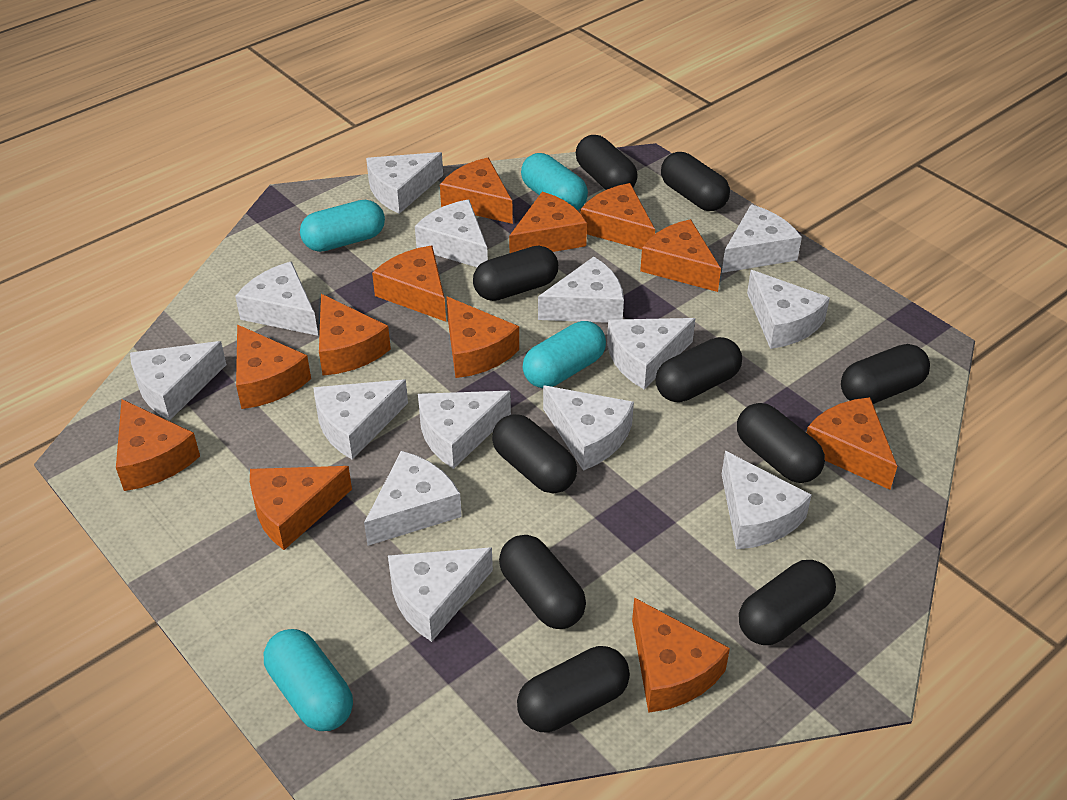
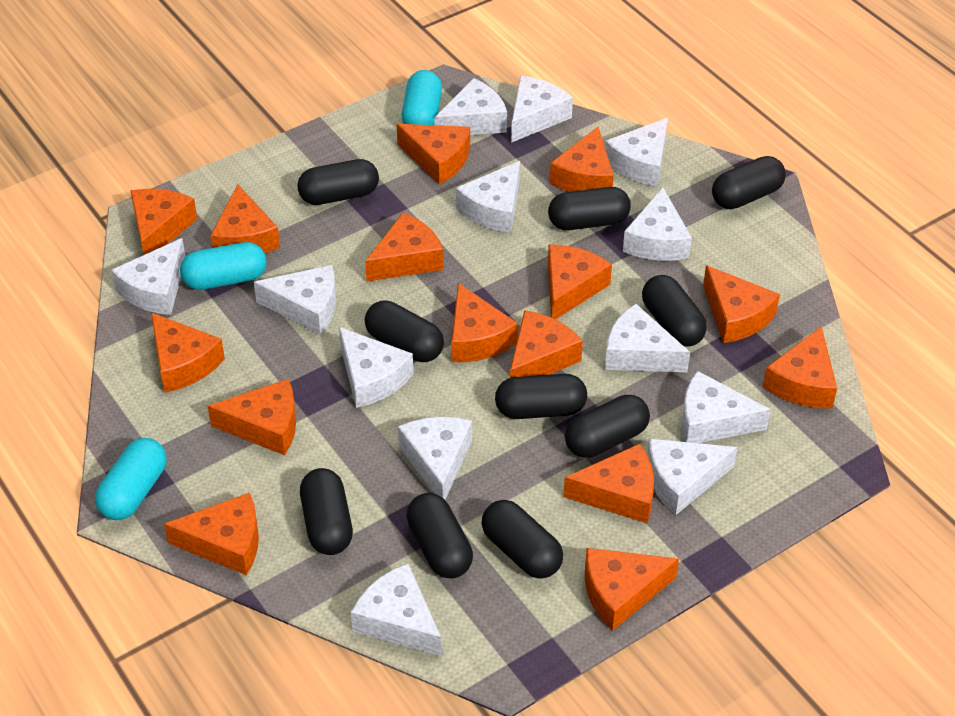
orange cheese: [116,399,200,491] [236,325,311,409] [250,466,352,550] [319,294,391,376] [372,246,446,322] [440,158,513,224] [446,296,519,378] [509,192,587,253] [581,183,655,249] [632,597,730,713] [640,219,721,292] [807,397,897,490] = 12 -> [130,189,197,255] [151,313,225,393] [164,492,259,575] [208,379,296,455] [210,185,280,253] [365,212,444,282] [397,124,470,185] [452,283,518,362] [510,310,583,378] [548,244,612,320] [550,127,614,192] [563,444,654,523] [585,548,679,631] [703,265,780,343] [763,326,837,409] = 15
turquoise capsule: [264,629,353,731] [300,200,385,252] [521,153,588,210] [523,321,606,388] = 4 -> [95,438,167,520] [180,242,266,290] [402,70,442,125] = 3
white cheese: [130,341,227,420] [235,261,318,336] [313,379,408,460] [364,451,462,546] [366,152,443,214] [388,547,493,642] [415,199,488,267] [418,391,511,469] [538,257,624,323] [543,385,634,471] [607,318,695,390] [722,204,802,273] [722,451,812,549] [747,270,830,349] = 14 -> [111,238,186,315] [254,265,336,335] [339,327,413,408] [351,563,442,656] [398,417,472,500] [434,78,507,135] [456,161,520,233] [511,76,573,143] [605,118,668,187] [605,304,690,372] [623,187,692,261] [647,439,737,515] [681,371,771,443] = 13

